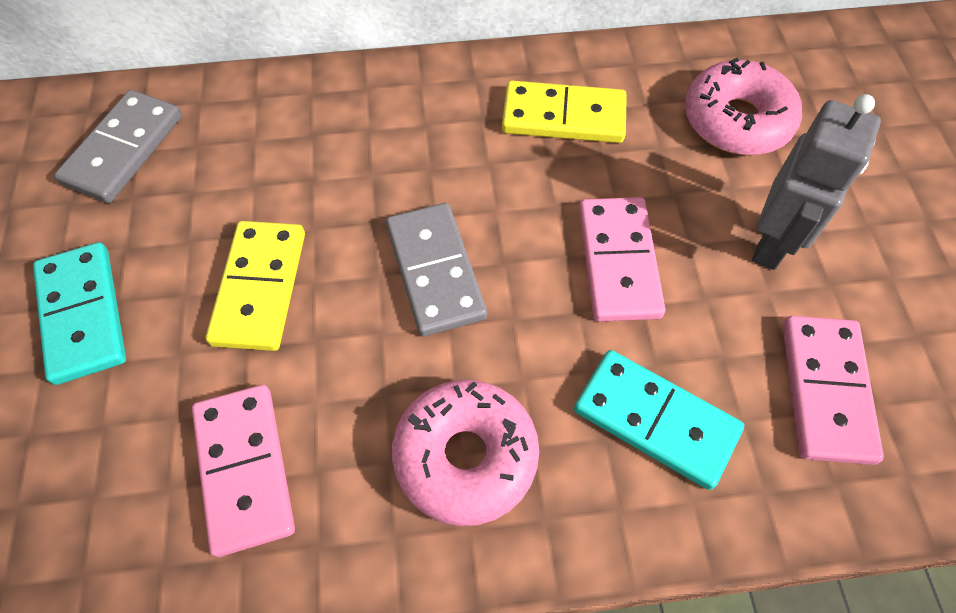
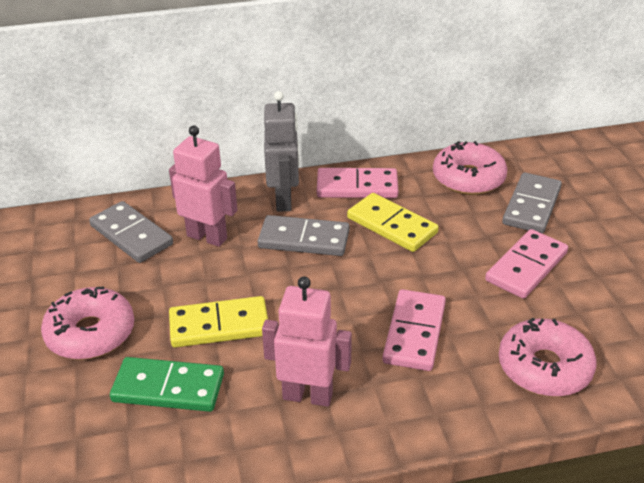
green domino: none = 0 -> [110,357,224,412] = 1
grey domino: [54,90,182,203] [386,203,487,336] = 2 -> [89,201,173,263] [258,215,350,256] [502,173,562,233] = 3
pink donut: [392,380,539,526] [685,58,802,155] = 2 -> [41,286,134,360] [433,141,507,195] [499,318,597,397] = 3
pink robot: none = 0 -> [169,126,237,247] [262,276,352,407] = 2
turquoise domino: [33,242,126,385] [574,350,744,490] = 2 -> none = 0

